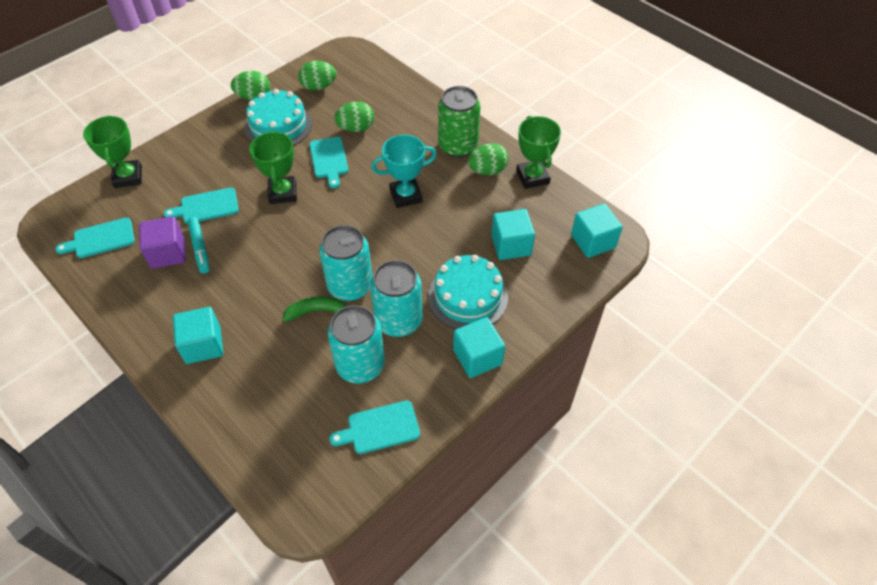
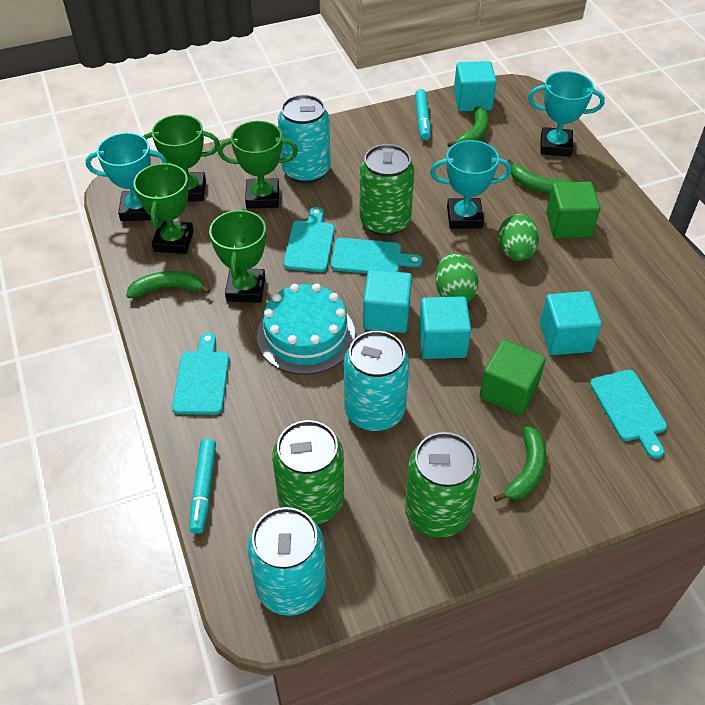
green banana: [282,296,346,322] = 1 -> [126,271,210,298] [447,107,489,147] [494,425,546,502] [508,159,573,194] = 4
green can: [438,86,481,158] = 1 -> [272,420,344,524] [360,144,414,236] [405,432,481,537] = 3
green cube: none = 0 -> [479,340,546,415] [546,182,600,238] = 2
green egg: [231,71,270,100] [298,61,336,91] [334,101,374,132] [468,143,509,175] = 4 -> [435,253,478,303] [498,214,539,261] = 2
green trophy: [83,115,142,188] [249,131,297,204] [516,116,561,189] = 3 -> [133,162,194,254] [143,114,220,201] [209,208,266,303] [218,121,298,208] = 4
purple cube: [139,216,186,269] = 1 -> none = 0
turquoise cake: [245,89,312,146] [428,255,508,329] = 2 -> [257,284,355,375] = 1
turquoise marker: [187,217,209,273] = 1 -> [189,439,216,534] [415,89,431,141] = 2
turquoise trophy: [371,135,437,208] = 1 -> [86,133,168,221] [430,140,512,229] [528,71,605,157] = 3

